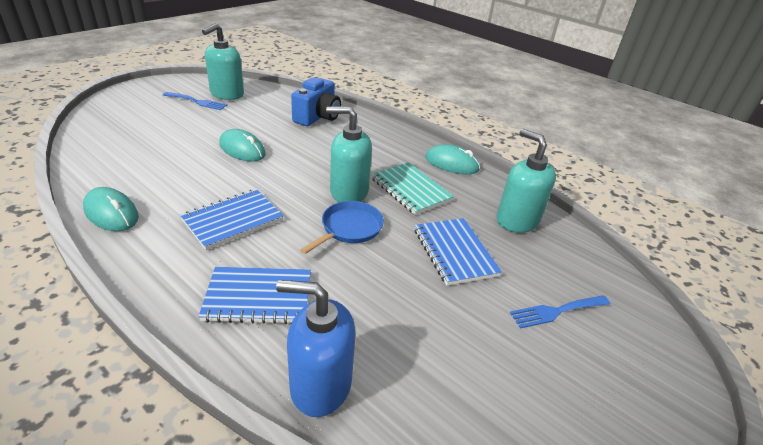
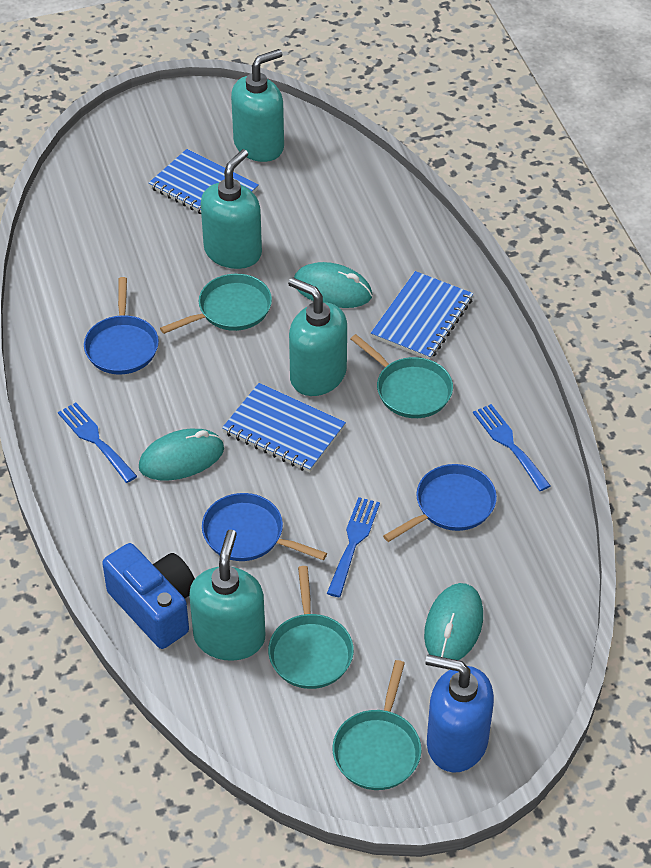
blue fork: [163,92,227,110] [510,295,610,329] = 2 -> [58,403,137,483] [327,497,380,597] [473,404,551,491] = 3
blue pan: [300,201,384,254] = 1 -> [84,277,159,374] [202,493,327,561] [383,464,497,542] = 3
turquoise notebook: [371,162,454,215] = 1 -> none = 0
turquoise pan: none = 0 -> [160,274,272,334] [268,566,354,689] [333,660,421,790] [351,334,453,418] = 4
turquoise soap dispenser: [202,23,244,100] [326,106,372,202] [497,129,556,233] = 3 -> [189,530,265,661] [201,149,262,269] [231,49,284,162] [288,277,347,396] = 4

